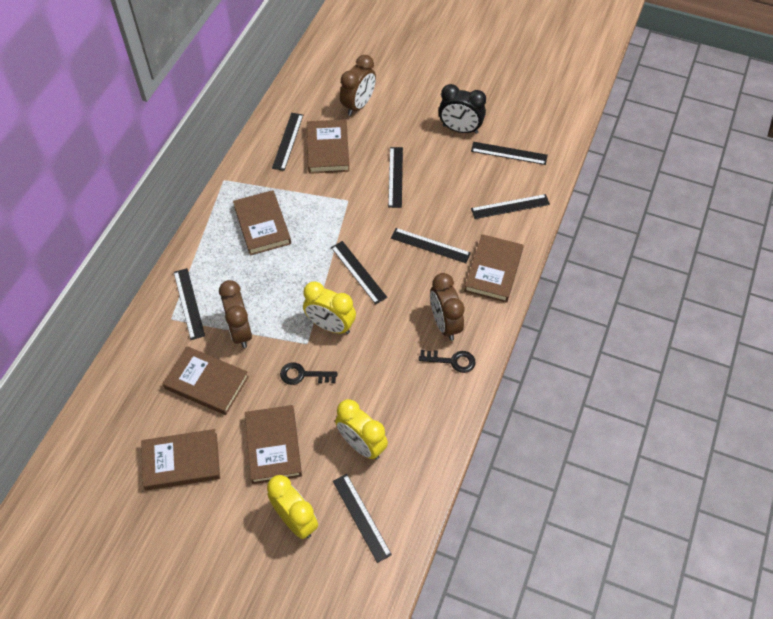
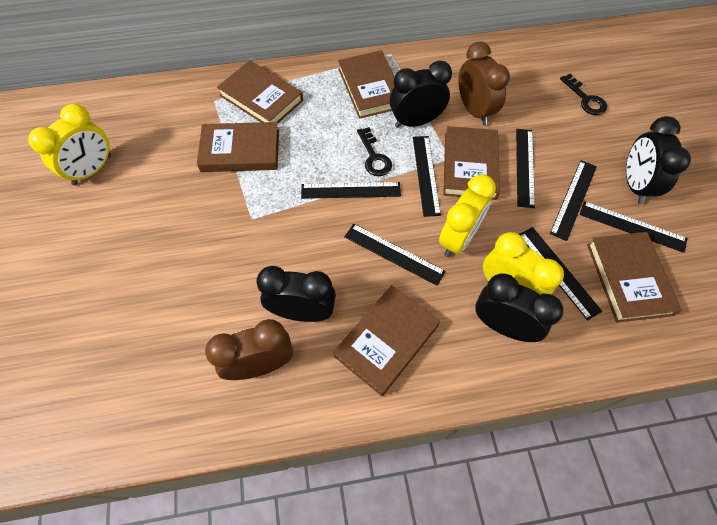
black clock: [439,84,486,134] = 1 -> [256,266,336,322] [390,60,452,128] [475,274,564,342] [626,116,691,204] = 4
black ruler: [174,268,205,340] [272,113,303,171] [331,241,387,304] [333,474,392,563] [388,147,403,208] [391,228,471,263] [471,142,548,165] [471,194,550,219] = 8 -> [301,182,401,199] [344,224,446,286] [413,136,441,217] [516,129,535,208] [519,227,603,321] [550,160,597,241] [580,201,688,253] = 7
brown clock: [219,280,252,348] [340,55,376,116] [430,273,465,341] = 3 -> [205,319,293,380] [458,41,510,125] = 2

